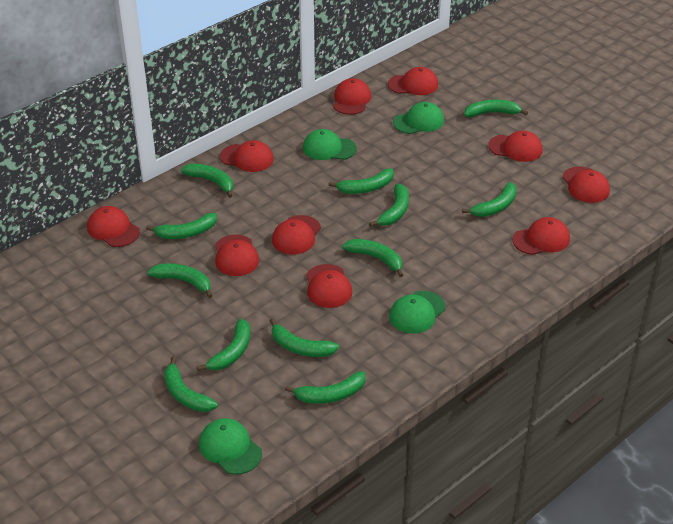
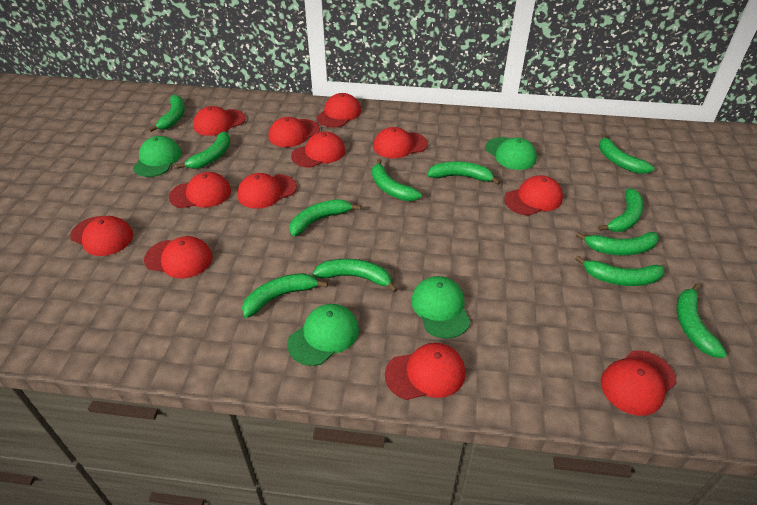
red cap: [87,206,140,247] [215,235,259,276] [220,140,274,172] [272,215,321,254] [306,264,352,308] [333,78,371,115] [388,67,438,95] [488,131,542,162] [512,217,570,255] [562,166,610,203] = 10 -> [70,216,133,256] [144,236,212,279] [169,172,231,208] [193,106,246,136] [237,173,297,209] [269,117,320,147] [291,132,345,168] [317,93,361,128] [373,127,428,158] [385,343,465,400] [504,175,563,216] [601,350,677,416] = 12

